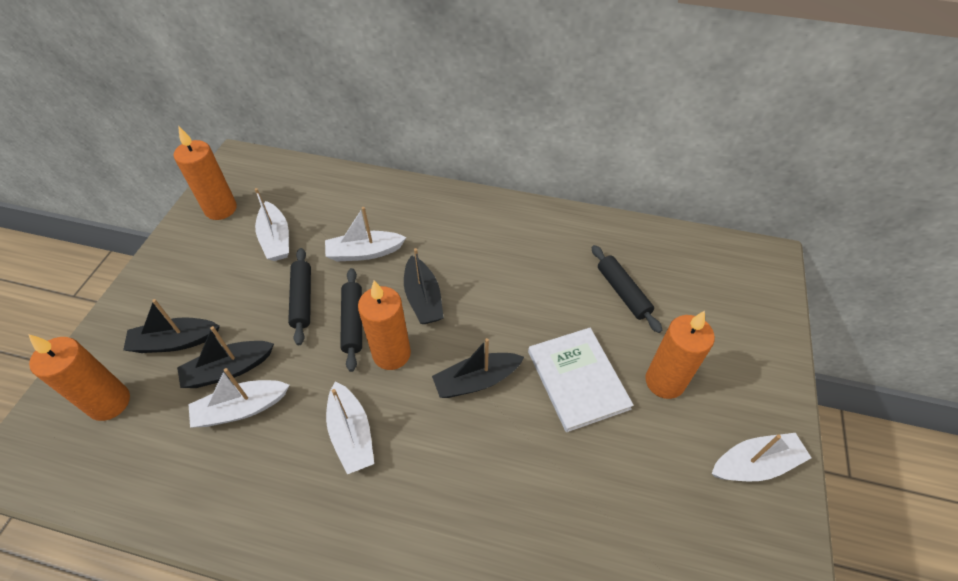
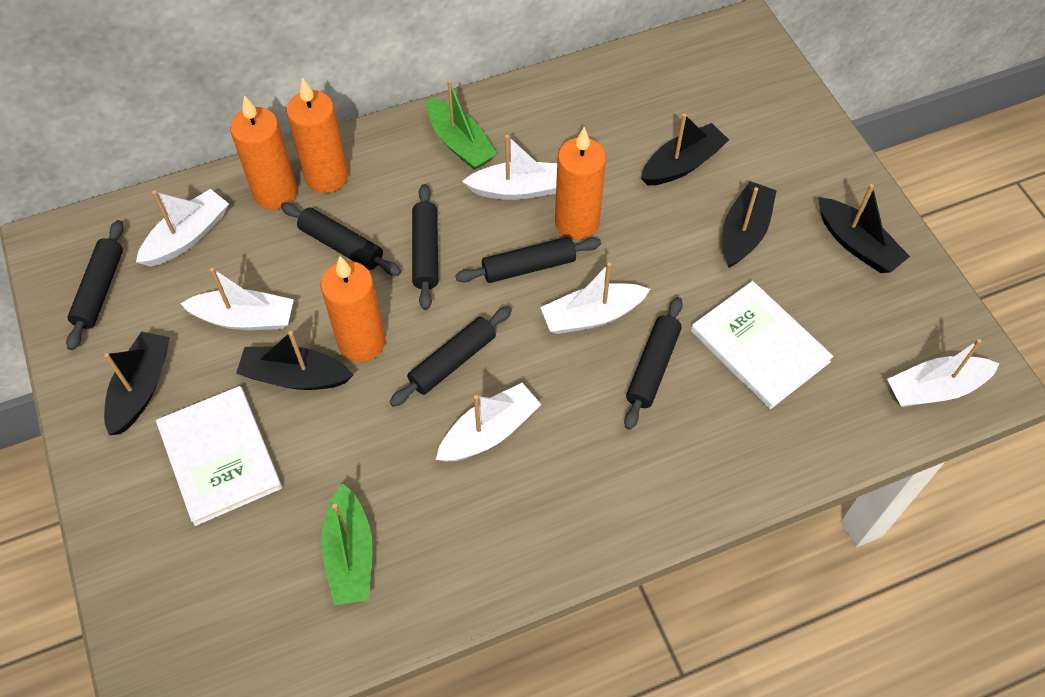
black boat: [123,299,220,353] [177,326,274,388] [404,248,444,324] [432,338,524,398] = 4 -> [104,331,170,435] [236,331,353,390] [641,113,729,186] [722,181,777,268] [818,184,910,273] = 5
black rolling pin: [288,248,311,345] [340,268,362,372] [592,245,662,333] = 3 -> [66,220,124,350] [281,203,401,276] [390,306,512,407] [412,184,438,310] [455,237,601,283] [624,297,683,430] = 6
green boat: none = 0 -> [321,483,372,605] [427,80,497,170] = 2
white boat: [188,368,289,428] [255,188,289,261] [325,207,406,261] [326,382,374,474] [711,433,812,482] = 5 -> [136,189,229,267] [180,268,294,330] [436,383,541,462] [462,135,557,200] [540,263,650,334] [887,339,1000,407] = 6
white book: [528,328,634,432] = 1 -> [156,386,282,526] [691,281,834,409] = 2

